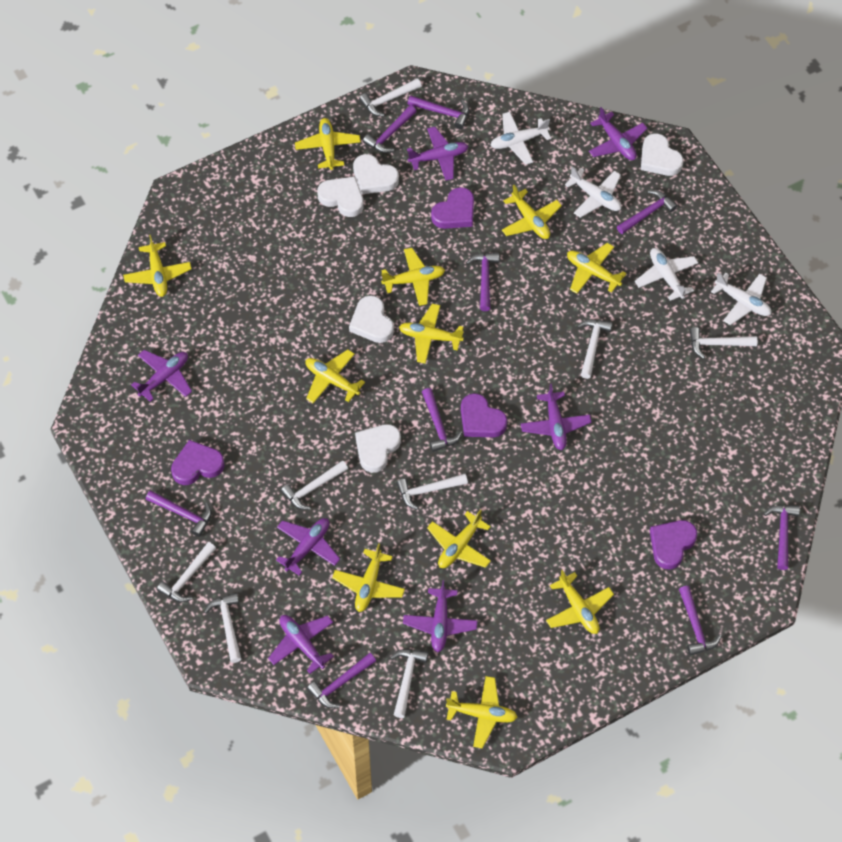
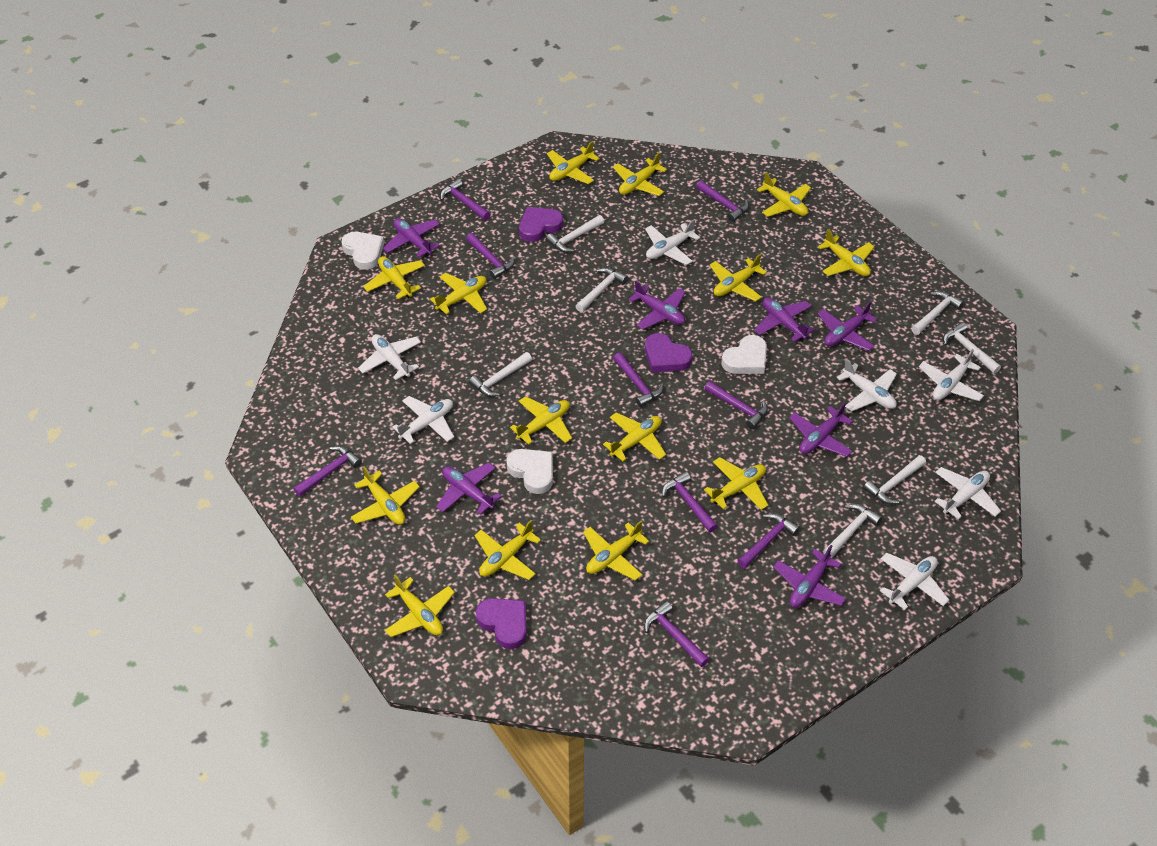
purple heart: [171,440,224,485] [431,187,474,229] [461,393,507,437] [650,520,697,569] = 4 -> [476,598,527,649] [519,207,563,242] [645,333,692,372] = 3
white hammer: [157,542,216,602] [204,593,241,663] [281,460,348,510] [359,78,421,116] [390,649,428,718] [397,474,468,510] [577,320,612,379] [690,327,757,359] = 8 -> [469,352,532,397] [546,215,604,252] [576,267,628,312] [823,504,882,558] [863,455,926,504] [912,291,964,335] [943,322,1001,374] = 7
white heart: [317,176,364,217] [349,295,394,343] [353,154,399,194] [355,424,401,473] [641,133,683,176] = 5 -> [342,232,384,270] [506,449,553,494] [721,335,767,374] = 3
white plane: [490,112,551,165] [565,166,621,218] [635,248,698,301] [711,273,771,325] = 4 -> [358,334,421,380] [392,396,454,444] [645,219,700,265] [837,359,897,411] [880,553,949,610] [919,349,984,401] [934,467,1001,520] = 7
yellow plane: [123,235,192,297] [295,118,361,170] [305,350,365,403] [332,543,405,612] [381,248,445,306] [399,304,464,364] [427,509,491,568] [446,676,518,749] [502,185,562,239] [546,570,614,634] [567,243,627,294] = 11 -> [351,466,420,525] [363,256,425,299] [385,575,455,637] [430,273,487,314] [474,520,541,580] [510,396,572,445] [547,141,600,184] [583,521,649,581] [603,412,666,461] [613,152,667,196] [704,457,768,510] [710,254,767,301] [757,172,811,217] [818,229,875,276] = 14

